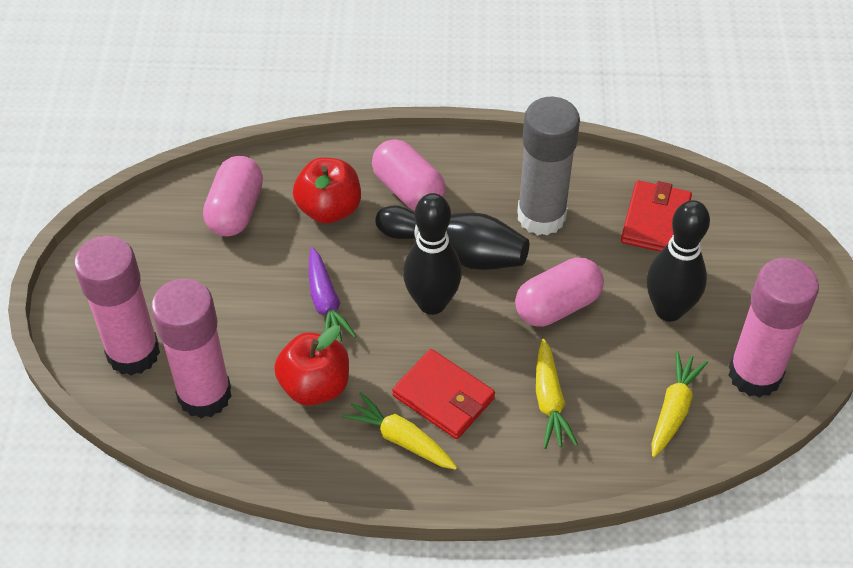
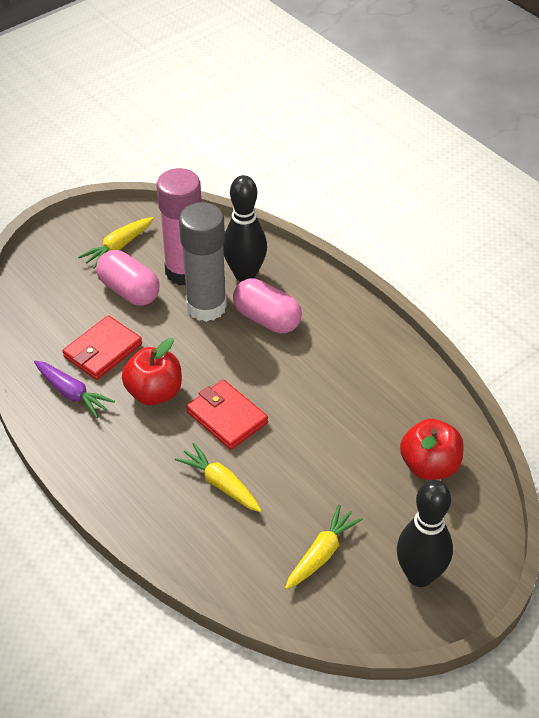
black bowling pin: [375,205,529,270] [403,193,462,315] [647,200,710,322] = 3 -> [223,175,267,282] [397,480,453,587] = 2
pink capsule: [203,156,263,236] [372,139,446,211] [515,257,604,327] = 3 -> [96,250,159,306] [233,278,302,333] = 2
pink glue stick: [74,236,160,376] [151,278,232,418] [728,258,819,398] = 3 -> [157,168,201,286] = 1

